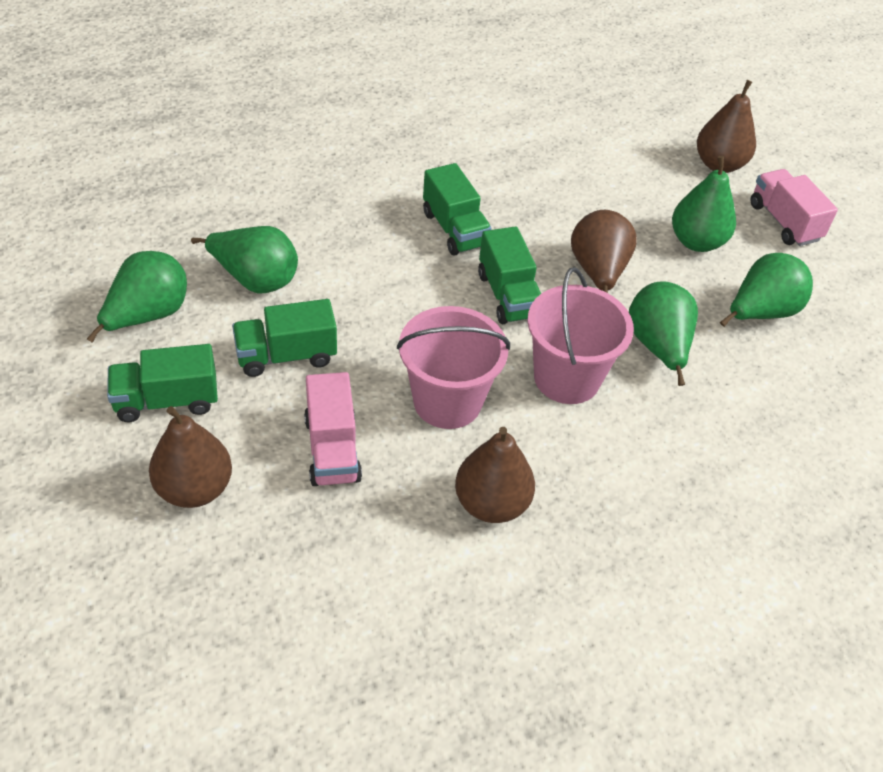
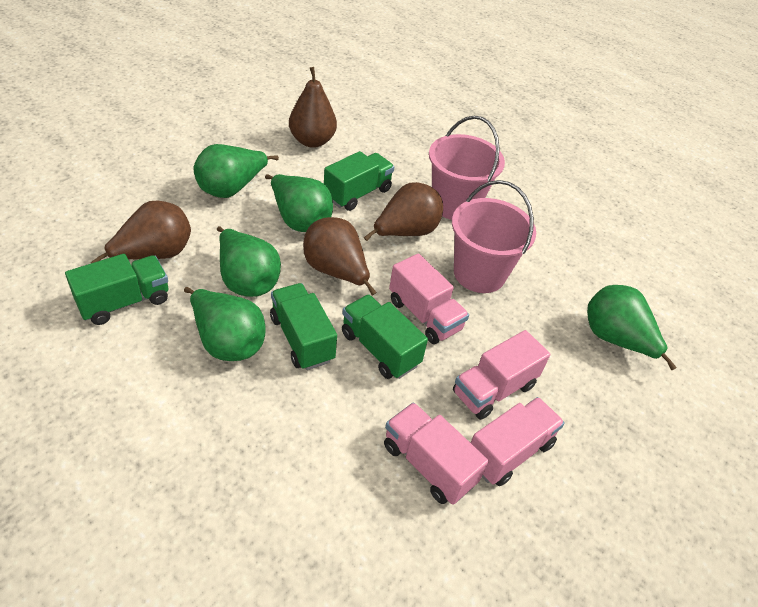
pink truck: [304,372,362,486] [750,169,838,246] = 2 -> [384,402,489,505] [389,253,469,344] [453,330,550,420] [471,397,565,486] = 4

